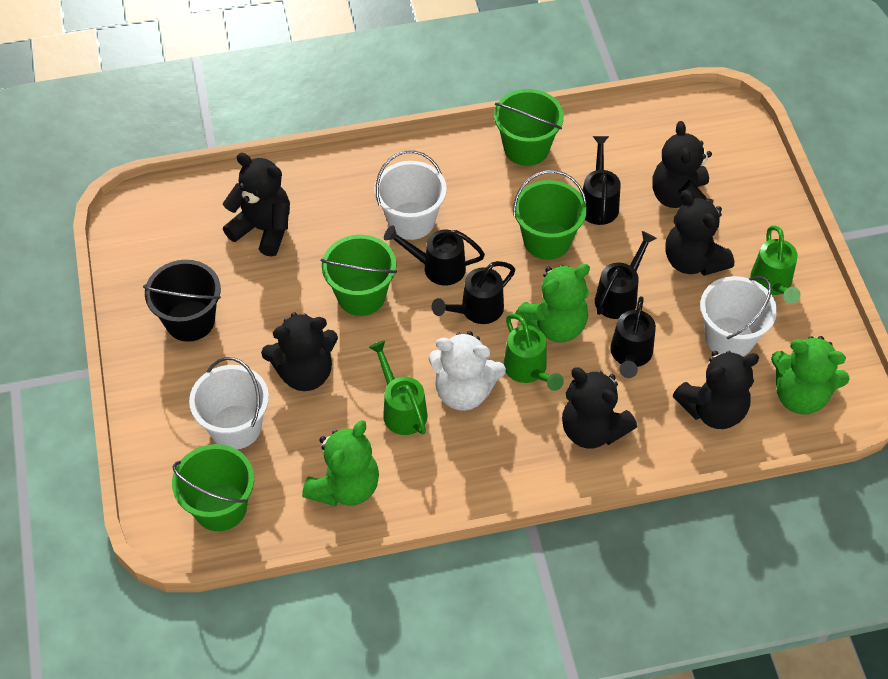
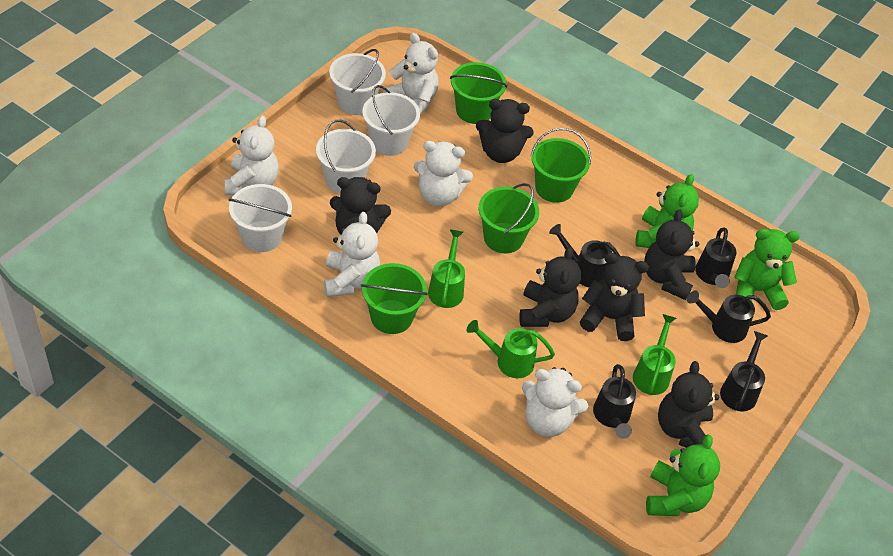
black bucket: [143,260,221,342] = 1 -> none = 0
white bucket: [189,357,269,449] [374,150,447,240] [700,276,777,356] = 3 -> [229,184,292,252] [316,120,376,193] [329,49,386,115] [362,85,420,156] = 4
white teddy bear: [429,331,506,411] = 1 -> [225,116,279,195] [324,212,380,297] [383,33,439,114] [414,141,473,207] [522,367,588,437] = 5

